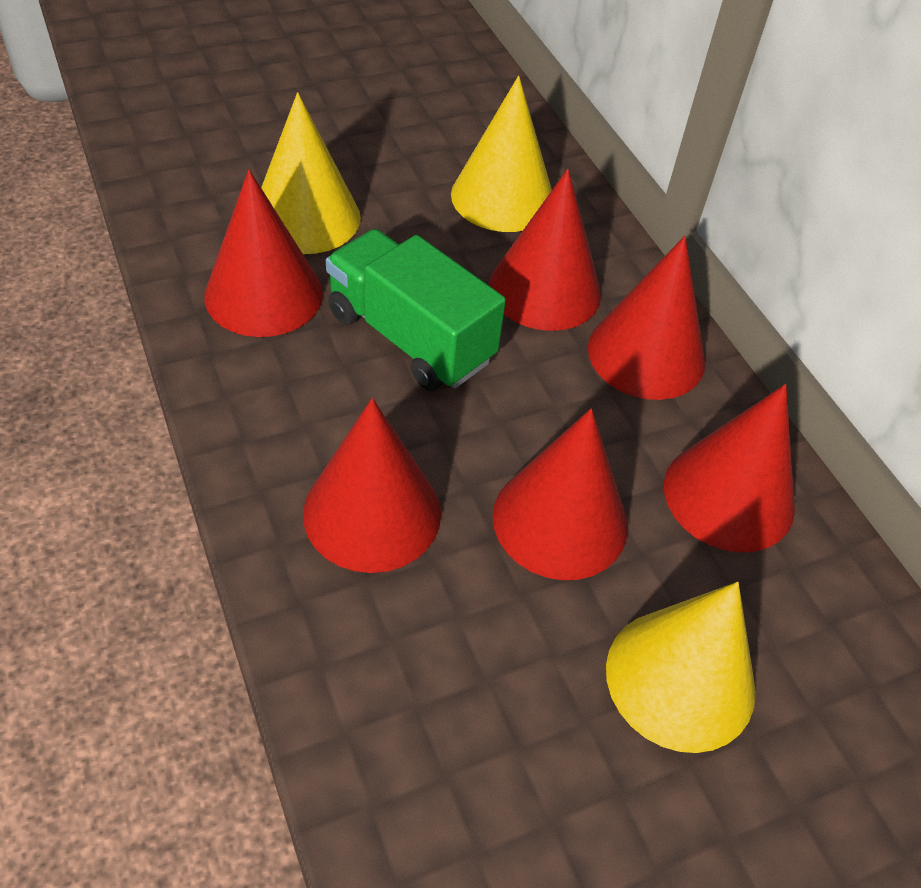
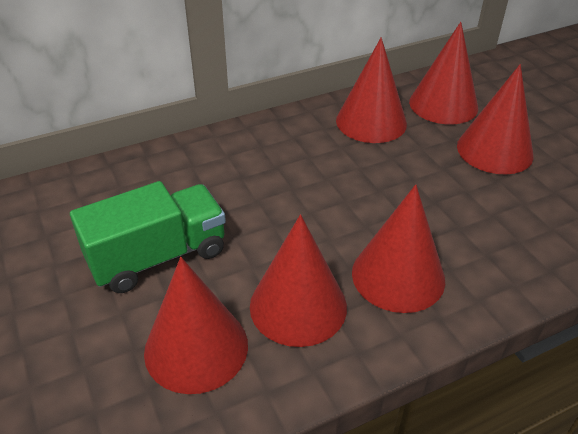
yellow cone: [261,92,361,254] [451,76,552,232] [606,582,756,753] = 3 -> none = 0

